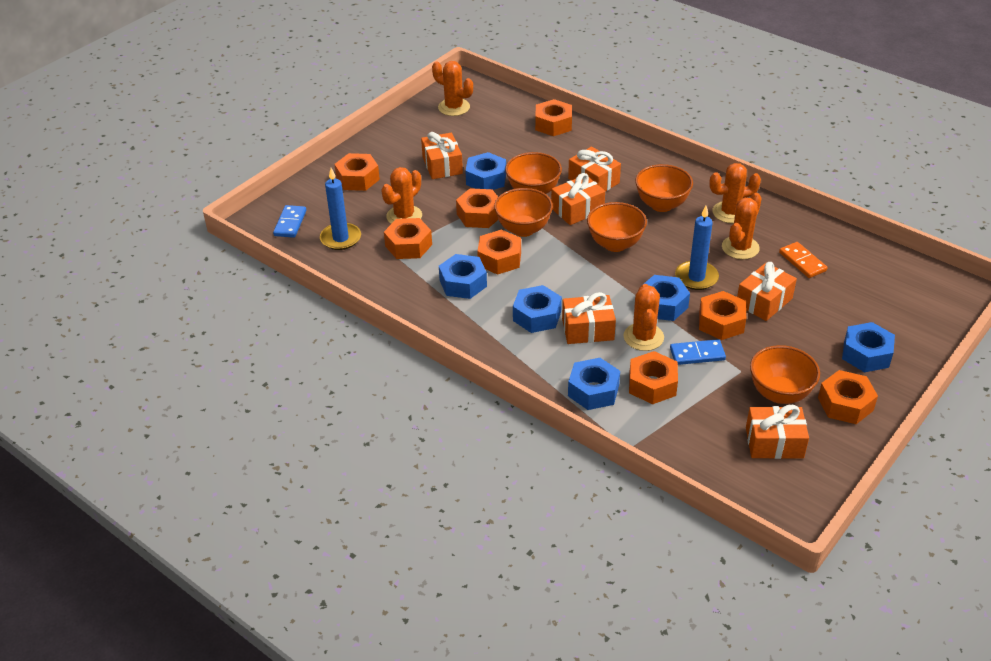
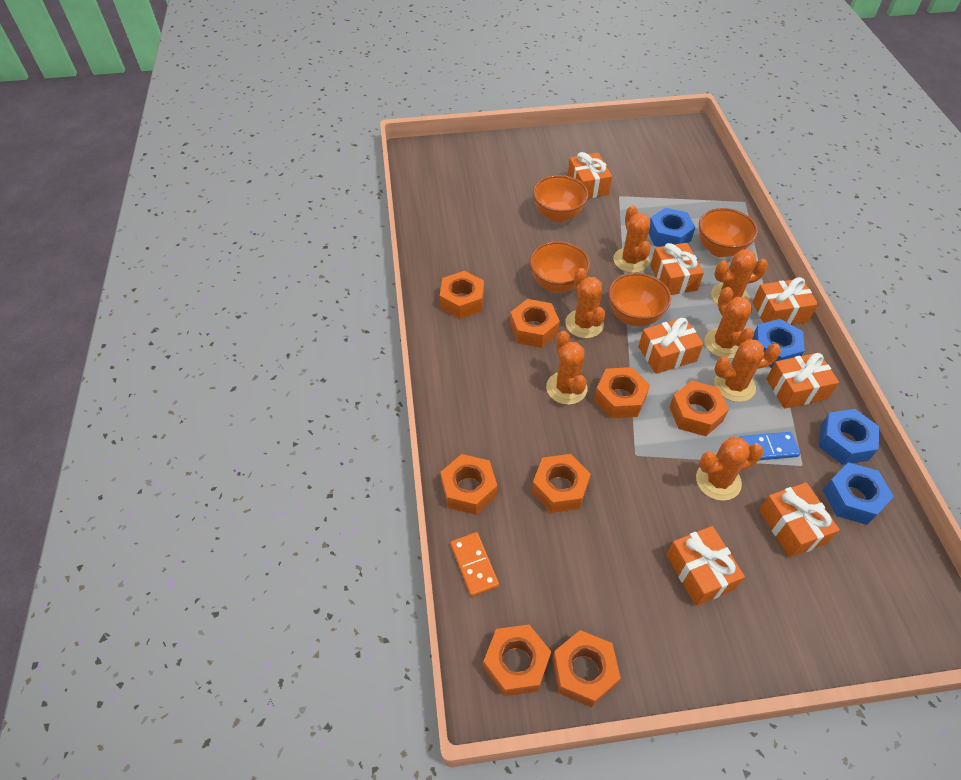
blue candle: [320,168,361,250] [675,206,719,290] = 2 -> none = 0
blue domino: [273,205,306,238] [670,339,726,365] = 2 -> [740,432,800,460] = 1
blue nut: [439,254,487,299] [465,152,506,190] [513,285,562,333] [568,358,620,410] [639,275,690,321] [842,322,895,372] = 6 -> [648,208,695,247] [753,319,805,368] [818,409,880,465] [823,462,894,525] = 4
orange bowl: [494,188,553,237] [505,152,562,194] [587,202,647,252] [635,164,693,212] [750,345,820,404] = 5 -> [529,241,590,293] [533,175,588,223] [608,273,671,327] [699,208,758,257] = 4
orange cactus: [381,167,422,224] [432,61,473,116] [624,284,664,351] [709,163,761,223] [722,193,762,259] = 5 -> [546,331,587,405] [565,268,605,338] [613,205,651,273] [696,437,764,501] [704,287,754,359] [711,249,768,305] [714,339,781,402] = 7
orange gift: [421,132,463,179] [551,173,605,225] [562,292,616,344] [568,146,621,192] [737,262,797,321] [746,404,809,459] = 6 -> [568,152,612,199] [638,317,704,374] [650,243,704,295] [666,526,745,606] [752,277,818,325] [759,482,840,558] [766,352,839,409] = 7

